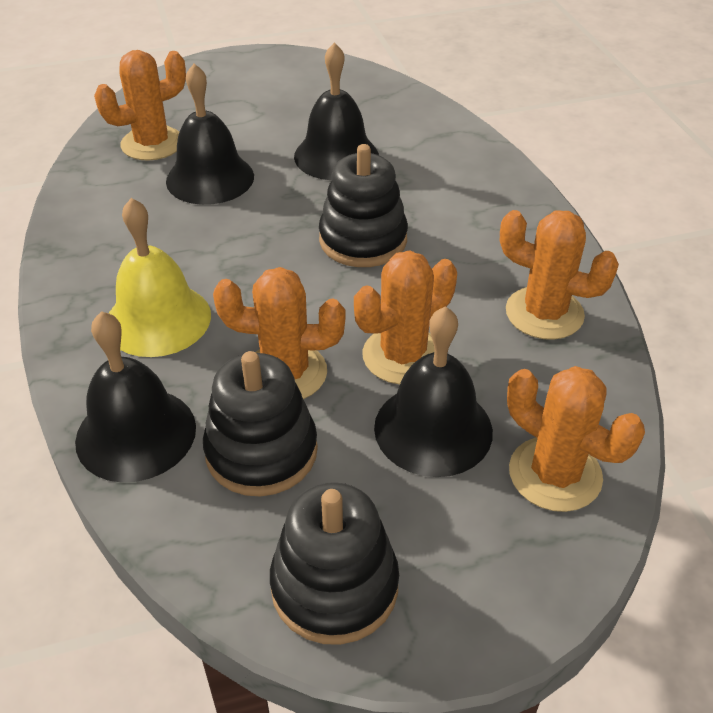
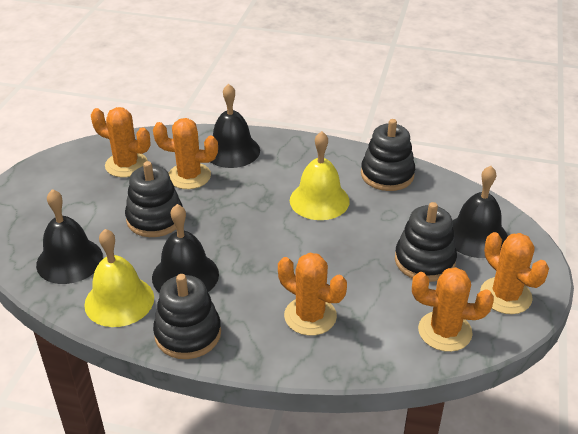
black stacking toy: [203,351,318,497] [270,482,399,645] [319,144,408,267] = 3 -> [125,161,183,237] [153,274,221,359] [361,119,415,191] [395,202,457,282] = 4
yellow bell: [109,198,211,357] = 1 -> [84,229,154,327] [290,131,350,220] = 2

